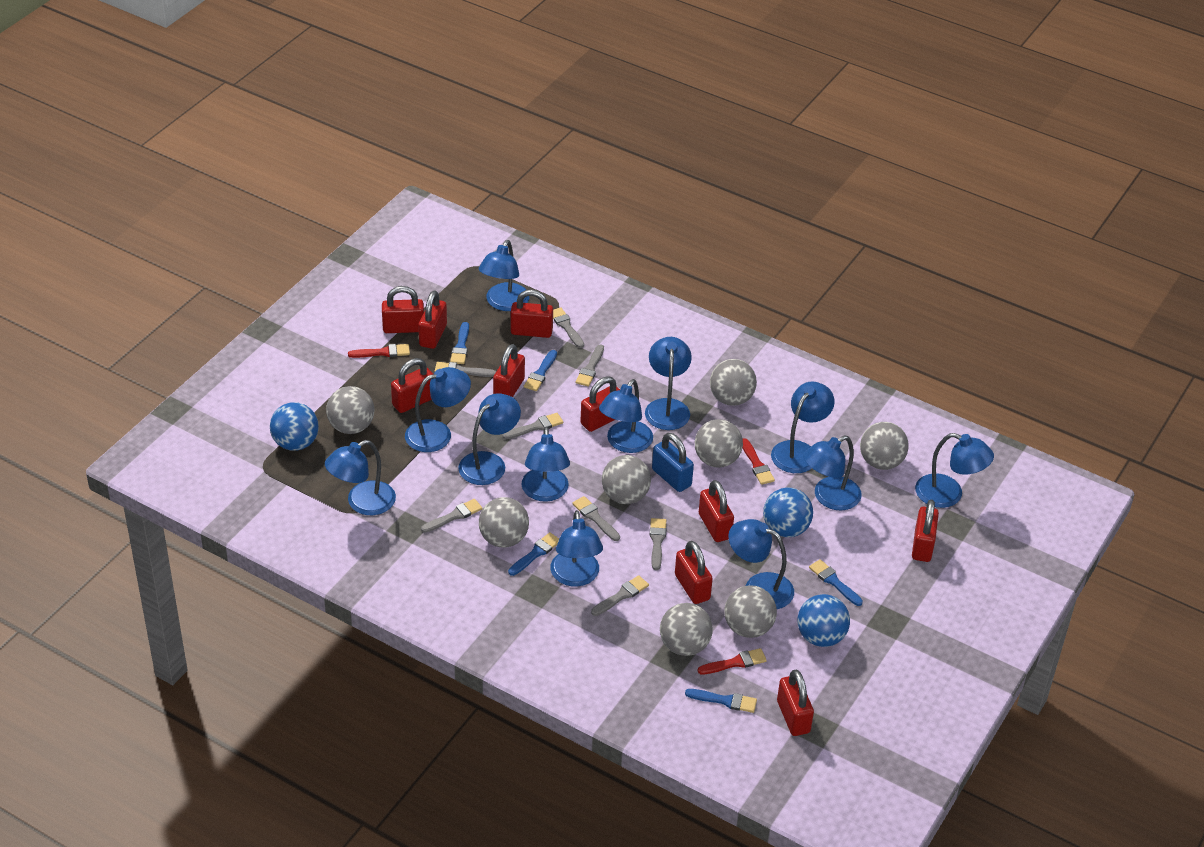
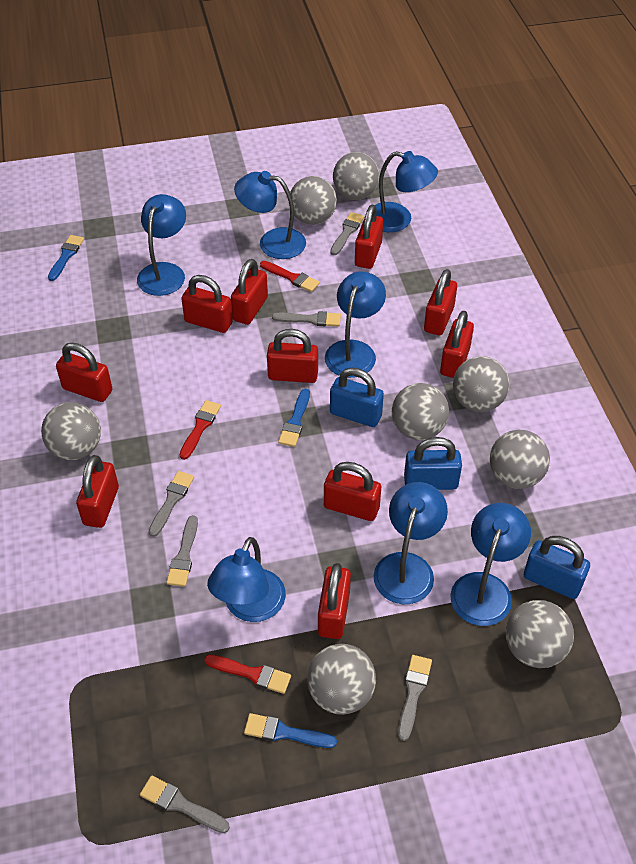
blue ball: [270,402,319,451] [763,488,813,537] [797,594,850,647] = 3 -> none = 0
blue brush: [450,322,469,364] [508,532,559,576] [524,350,557,391] [685,689,757,713] [809,559,863,606] = 5 -> [48,235,84,281] [244,713,337,748] [278,389,310,447] = 3
blue lamp: [325,440,396,515] [405,367,471,452] [458,393,521,485] [479,240,529,311] [521,427,570,502] [550,510,603,587] [599,379,653,453] [645,337,692,430] [728,519,794,609] [771,381,835,473] [803,436,862,510] [915,433,994,508] = 12 -> [137,194,186,296] [207,537,286,622] [234,171,306,259] [325,271,386,378] [373,482,448,604] [375,151,438,232] [450,503,531,626] = 7
blue padlock: [652,433,694,492] = 1 -> [330,367,384,427] [404,437,462,490] [524,536,590,599] = 3
grey brush: [421,499,482,533] [435,362,496,377] [502,413,563,439] [553,307,584,348] [572,496,620,541] [575,344,604,387] [591,575,649,616] [650,518,666,570] = 8 -> [140,775,230,833] [149,471,194,537] [166,515,198,587] [272,311,341,327] [330,212,364,255] [398,655,432,741] = 6

